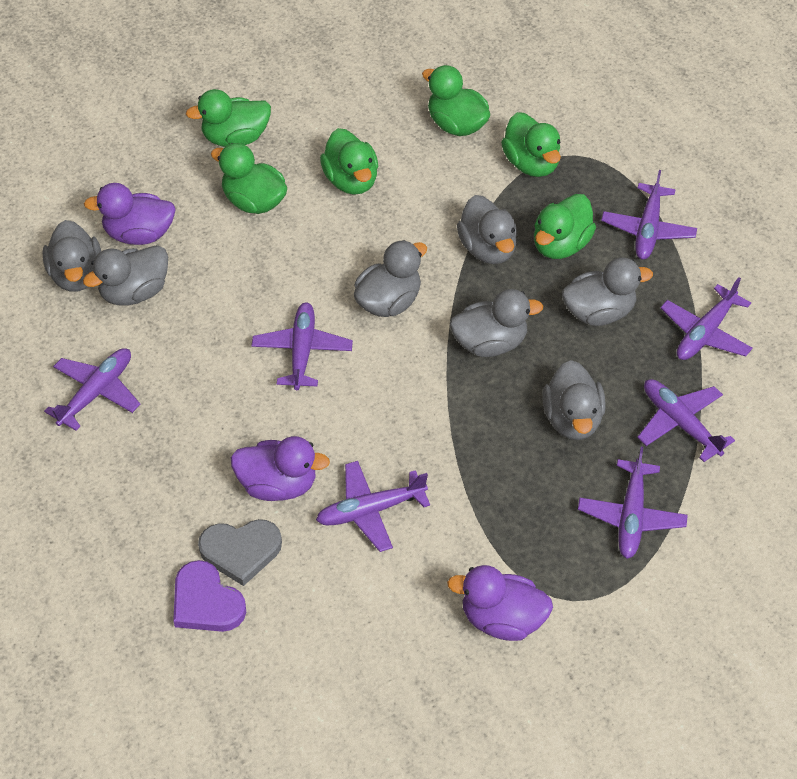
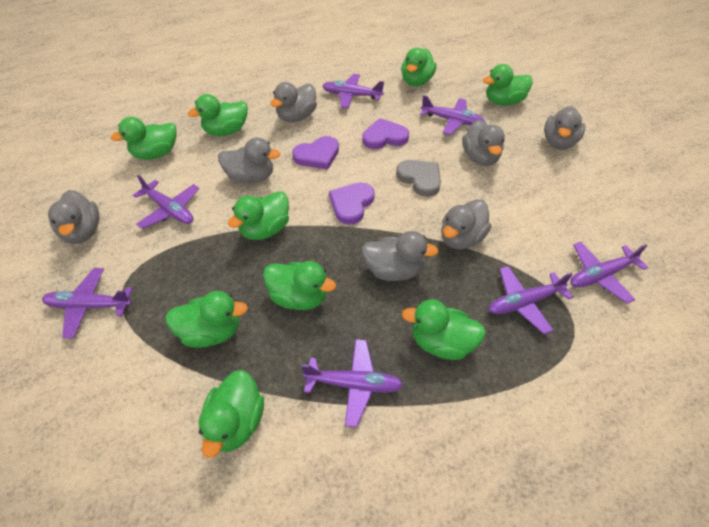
green duck: [186,89,271,147] [211,143,287,214] [320,128,378,195] [422,65,490,136] [501,112,561,177] [534,194,596,259] = 6 -> [111,117,177,160] [165,291,248,348] [188,94,248,136] [198,370,264,458] [228,191,289,240] [263,261,336,310] [401,48,436,86] [402,299,486,360] [483,64,533,106] = 9
purple duck: [84,183,176,245] [231,436,330,501] [447,565,553,641] = 3 -> none = 0
purple heart: [173,560,246,632] = 1 -> [292,136,339,170] [329,182,375,225] [363,118,409,149] = 3

